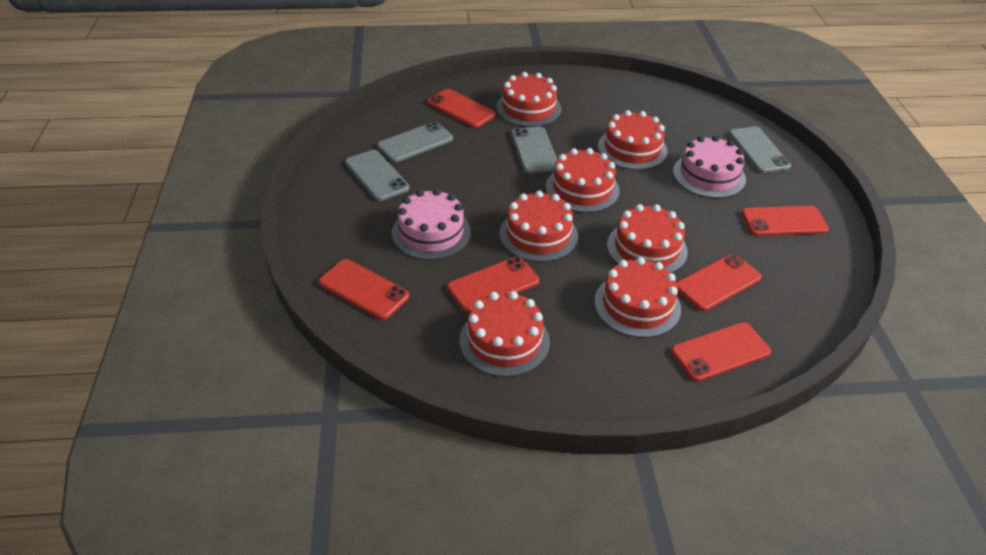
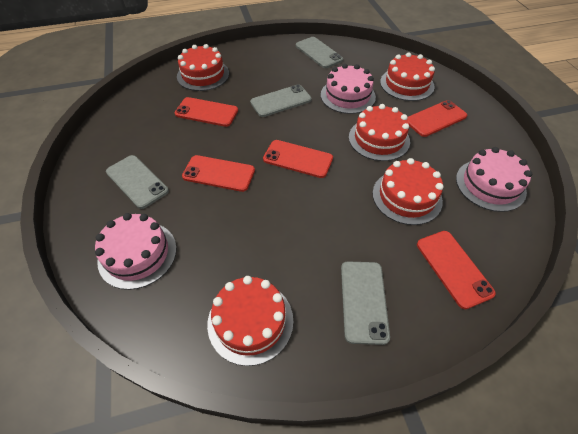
pink cake: [392,189,471,260] [673,135,746,198] = 2 -> [95,213,177,290] [321,64,376,114] [456,147,532,212] = 3
red cake: [459,291,550,377] [496,72,562,127] [499,190,578,262] [546,148,620,213] [594,257,681,338] [598,110,668,170] [607,204,688,273] = 7 -> [177,44,229,91] [207,276,293,366] [349,104,410,161] [373,158,444,225] [380,52,435,101] = 5
red phone: [319,259,409,320] [427,89,496,128] [447,257,539,312] [671,322,771,382] [677,254,762,311] [741,206,829,236] = 6 -> [175,97,238,127] [182,155,255,192] [263,140,333,178] [407,100,467,137] [417,231,496,309] = 5

